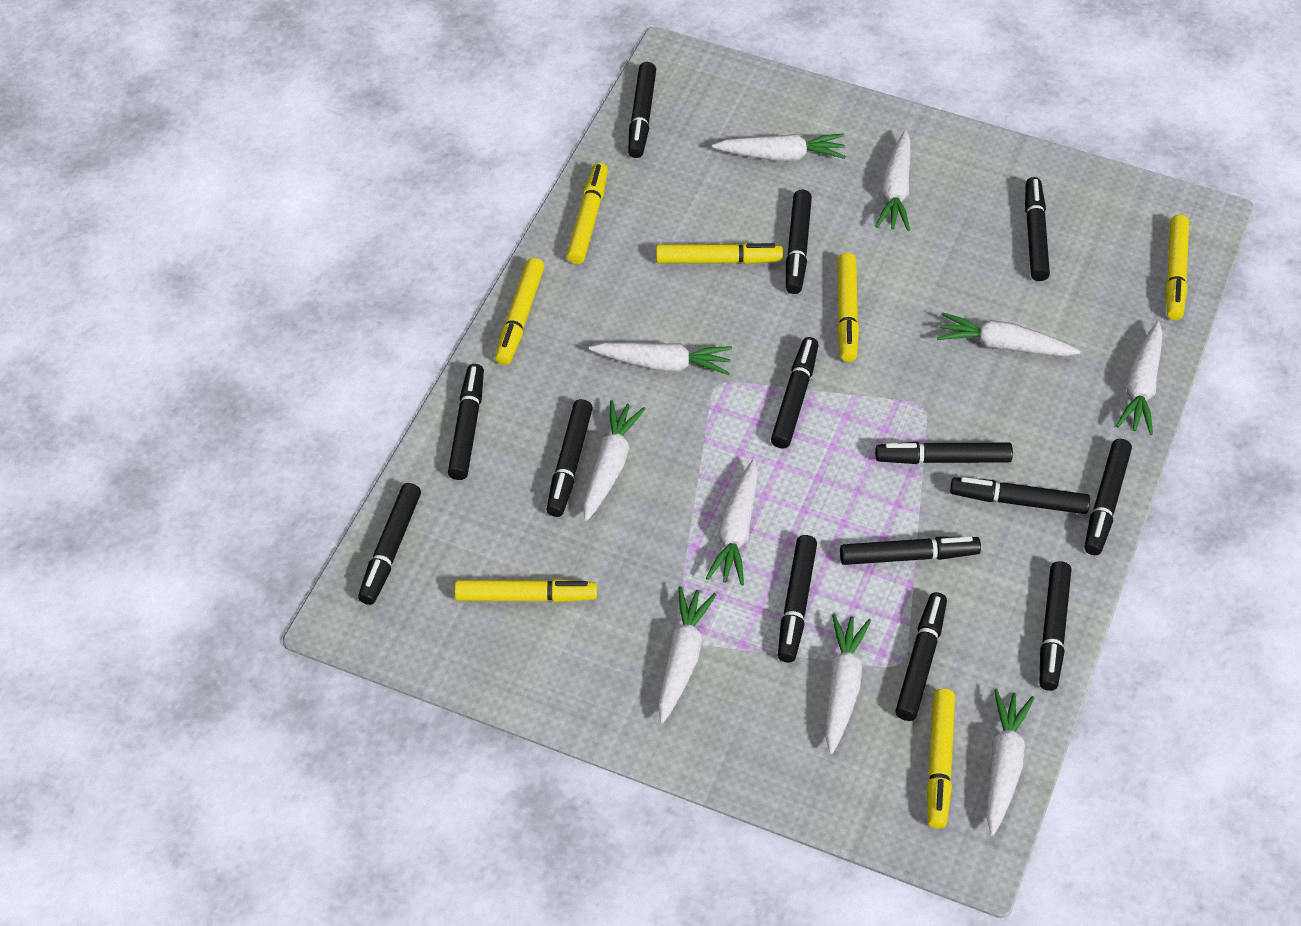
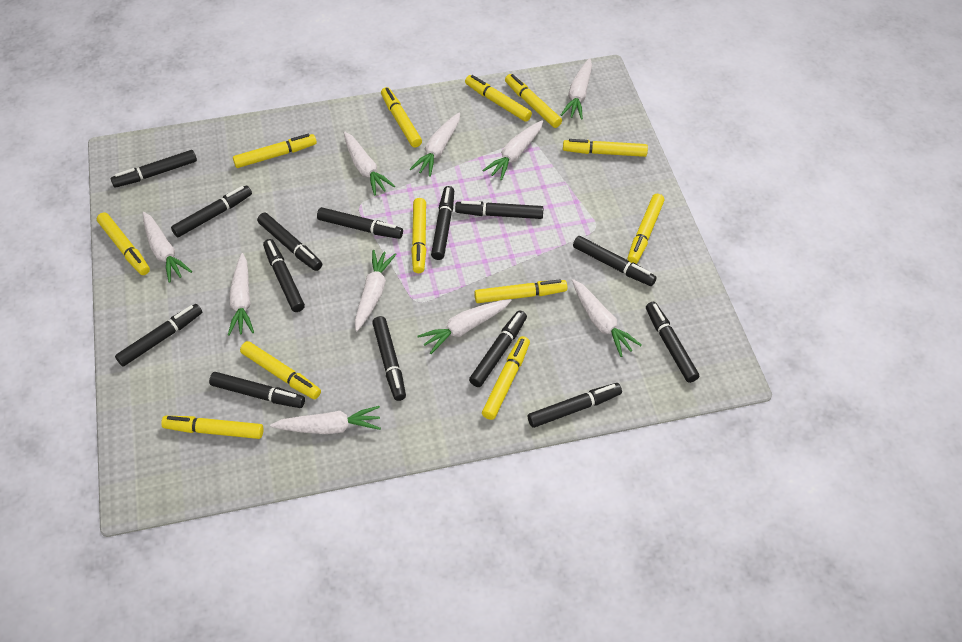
yellow marker: [454,579,597,602] [495,258,544,365] [566,163,608,264] [656,243,783,264] [837,253,859,362] [927,689,955,829] [1166,215,1189,320] = 7 -> [97,212,150,275] [161,416,263,439] [233,134,317,168] [240,341,321,399] [381,87,422,147] [411,198,426,273] [465,75,532,122] [474,279,567,303] [482,336,530,420] [505,74,562,128] [563,139,648,157] [628,194,665,264] = 12

